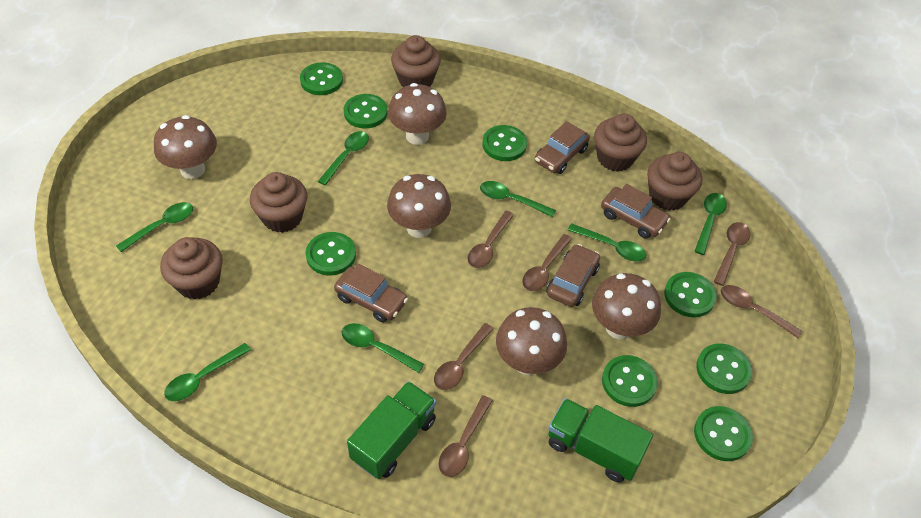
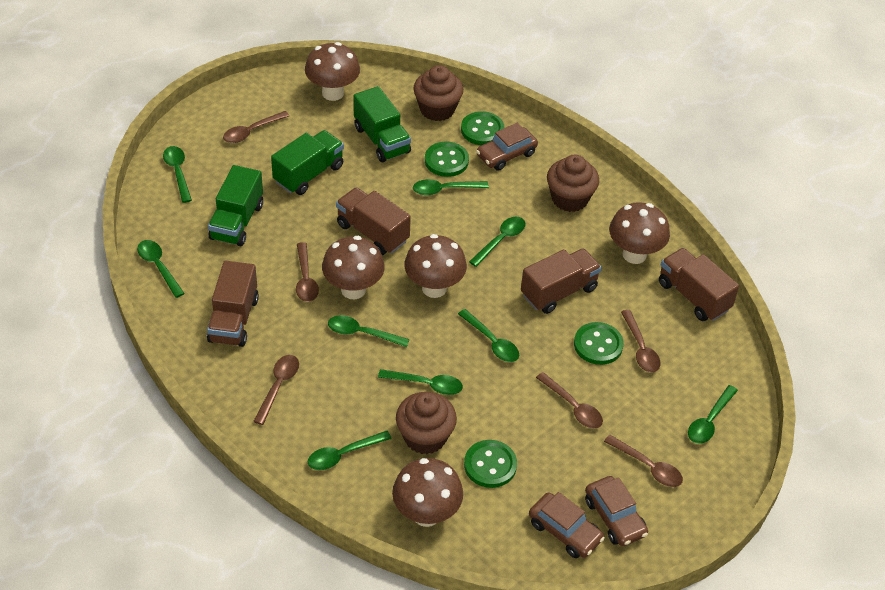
brown car: [334,264,408,323] [535,121,590,174] [546,244,600,307] [601,184,670,239] = 4 -> [476,123,538,171] [529,492,605,558] [585,476,648,546] = 3
brown cupcake: [160,237,223,300] [250,172,307,233] [391,35,441,87] [594,114,647,172] [647,152,702,211] = 5 -> [396,392,457,454] [413,65,463,121] [547,154,599,212] = 3
brown truck: none = 0 -> [207,261,259,347] [336,187,411,255] [521,248,602,314] [659,248,739,321] = 4
green button: [300,62,343,95] [306,232,356,275] [344,94,388,128] [482,125,527,161] [602,355,658,407] [664,272,717,317] [694,406,753,461] [696,343,752,394] = 8 -> [425,142,469,177] [461,111,504,145] [464,440,517,488] [574,322,624,365] = 4
green spoon: [116,202,193,252] [164,343,251,401] [318,131,369,186] [342,323,424,373] [480,181,556,217] [568,223,646,262] [694,193,727,255] = 7 -> [137,240,185,298] [163,146,192,203] [308,431,392,470] [328,315,410,347] [378,369,463,395] [413,179,489,195] [458,309,519,362] [469,217,526,267] [688,385,738,444] = 9
green truck: [347,381,436,479] [548,398,653,482] = 2 -> [208,165,263,246] [271,130,344,195] [353,86,411,162] = 3

